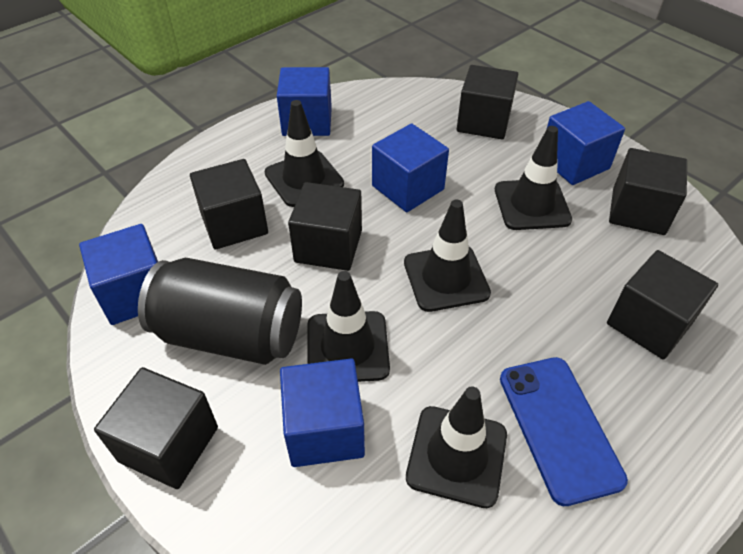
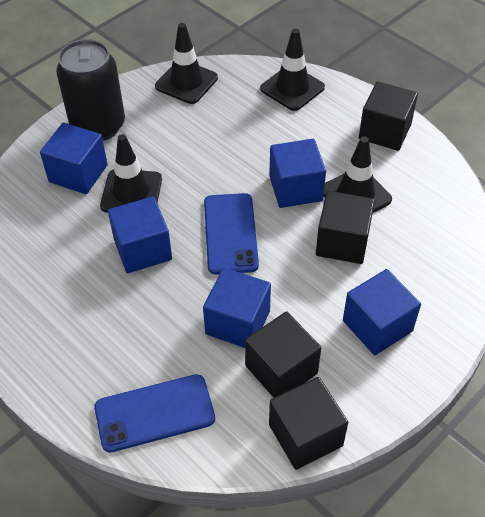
black cube: [94,367,218,489] [190,159,268,250] [288,182,362,271] [457,65,518,139] [607,250,718,359] [609,148,687,235] = 6 -> [245,311,321,398] [269,377,348,470] [316,191,375,264] [359,81,418,151] = 4
black traffic cone: [265,100,344,207] [308,271,390,382] [404,200,491,312] [406,387,507,508] [495,126,572,230] = 5 -> [100,134,162,213] [155,23,218,104] [260,29,325,111] [324,136,392,213] = 4
blue phone: [500,357,628,506] = 1 -> [94,374,215,453] [204,193,259,275] = 2

